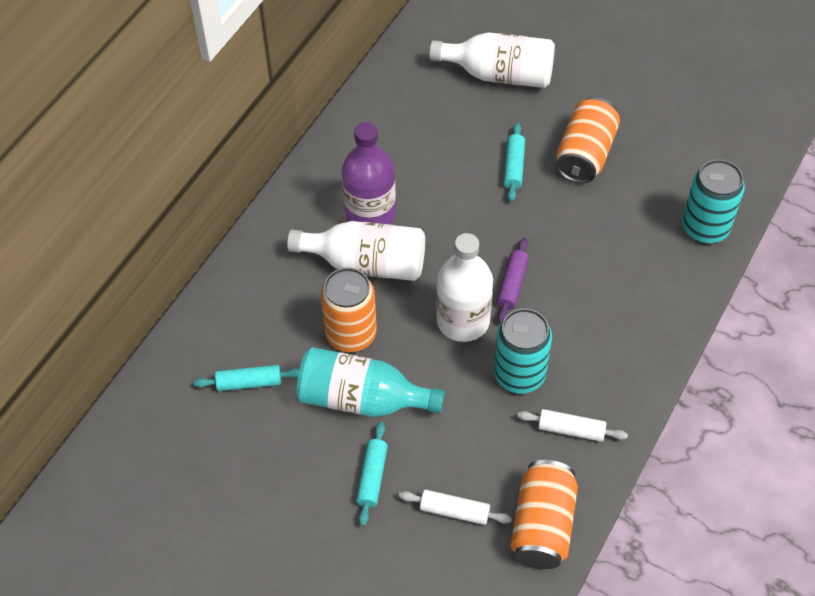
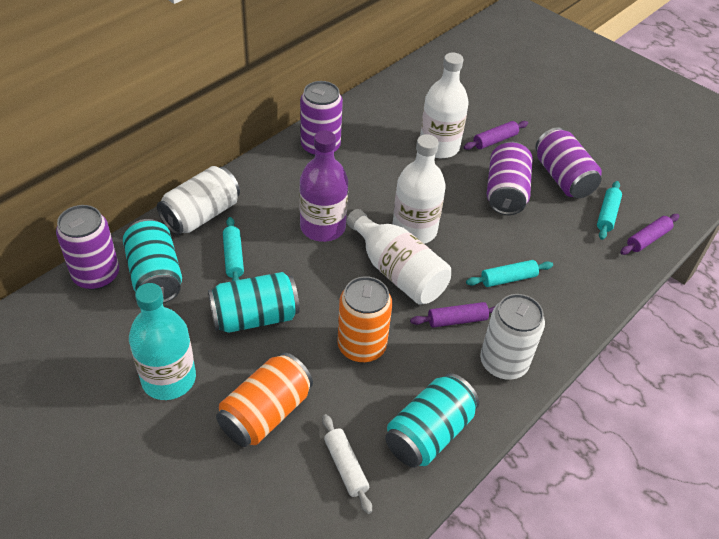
orange can: [321,268,377,352] [510,460,578,569] [556,97,620,183] = 3 -> [216,353,313,447] [337,276,392,363] = 2
purple can: none = 0 -> [56,205,119,290] [300,81,343,157] [487,142,532,215] [535,127,602,198] = 4
purple rolling pin: [497,238,529,323] = 1 -> [410,302,495,328] [464,121,528,150] [620,214,679,255] = 3
turquoise can: [494,308,552,394] [682,159,745,244] = 2 -> [123,219,182,303] [208,272,300,333] [385,373,479,468] = 3
white can: none = 0 -> [157,166,240,235] [480,294,545,380] = 2
white rolling pin: [399,490,512,525] [517,409,628,442] = 2 -> [322,414,372,514] = 1

